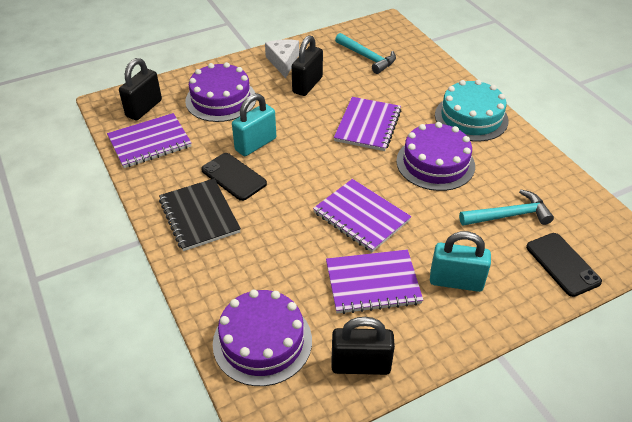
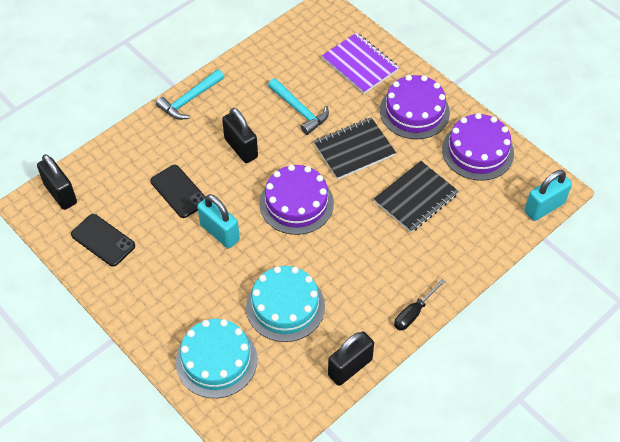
black notebook: [159,179,241,251] = 1 -> [314,117,396,180] [374,161,459,232] = 2
black screwdriver: none = 0 -> [394,279,445,330] = 1
purple notebook: [107,113,192,168] [313,179,411,252] [326,250,423,314] [334,97,401,151] = 4 -> [322,33,399,94] = 1
turquoise cake: [435,79,509,141] = 1 -> [176,319,257,398] [246,266,325,342] = 2
white cheese: [265,39,299,78] = 1 -> none = 0

